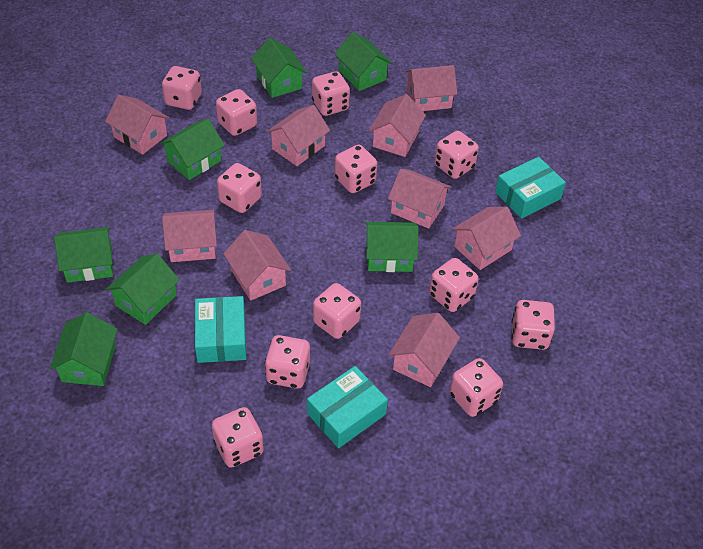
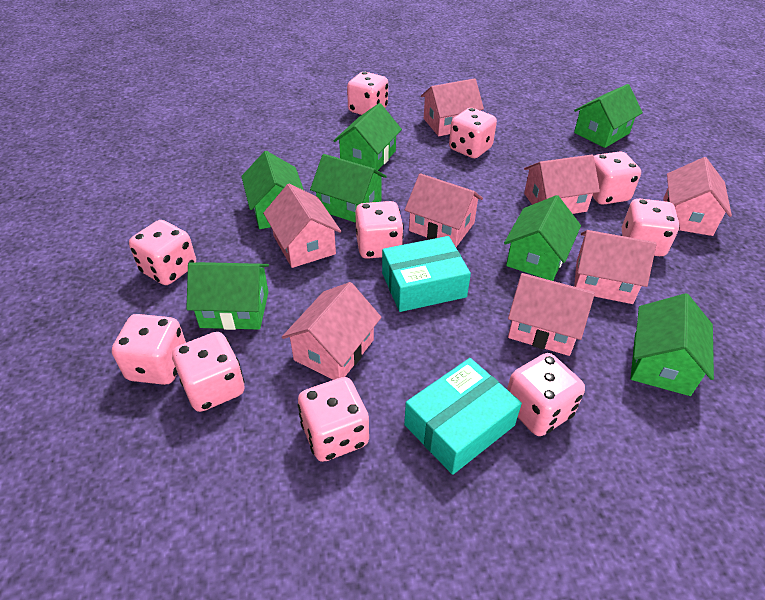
pink dice: [162,66,202,110] [212,407,264,468] [216,89,257,136] [217,163,262,213] [265,335,310,389] [312,71,350,116] [313,283,361,339] [334,145,377,193] [429,258,479,312] [435,131,479,179] [449,358,503,417] [511,300,555,350] = 12 -> [112,314,186,385] [129,220,196,285] [172,332,245,412] [297,377,369,462] [347,72,388,115] [355,201,404,259] [449,108,497,158] [507,353,585,436] [592,151,641,205] [622,199,680,256] = 10
pink house: [105,95,169,155] [162,210,217,262] [223,230,291,301] [266,105,330,166] [369,94,426,157] [388,169,451,229] [389,313,460,387] [405,65,457,111] [452,207,521,270] = 9 -> [263,184,341,268] [282,282,382,380] [405,173,483,247] [421,78,484,136] [508,273,595,356] [524,155,600,214] [574,230,657,304] [663,157,732,236] = 8
turquoise box: [195,296,247,363] [307,366,388,448] [495,157,566,219] = 3 -> [382,236,471,312] [404,358,522,475] = 2

